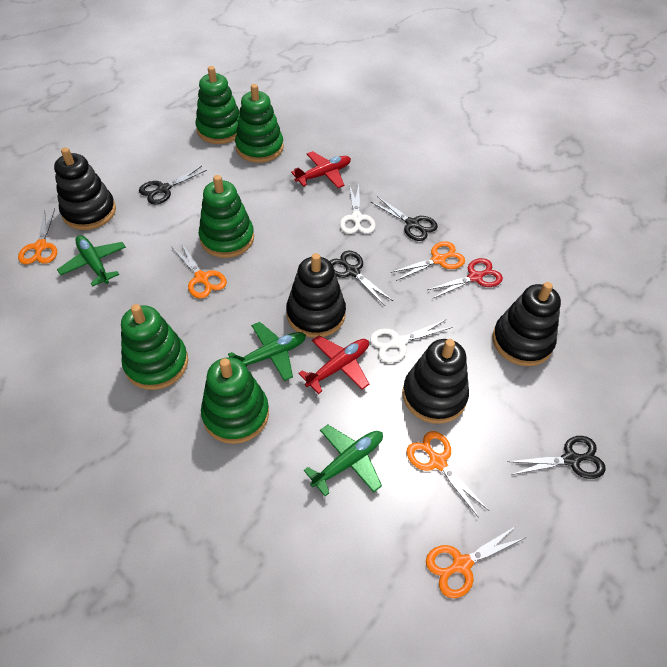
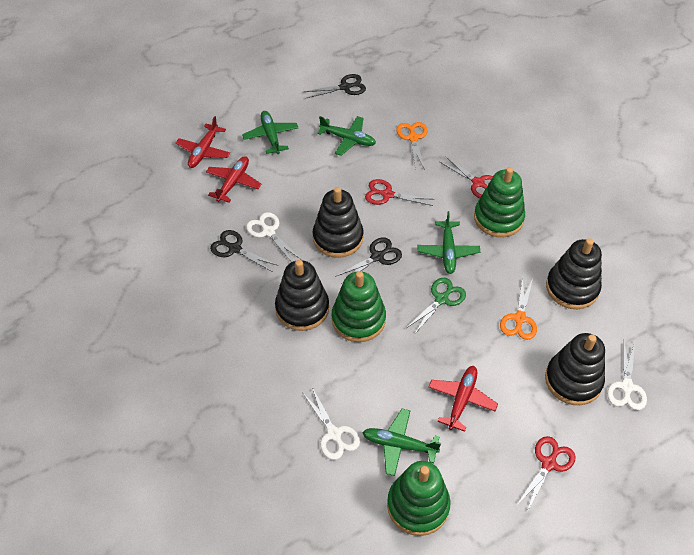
black scissors: [139,166,207,204] [330,251,393,306] [371,196,438,241] [507,436,605,479] = 4 -> [210,230,278,272] [304,74,366,99] [335,237,402,284] = 3
green plane: [57,235,126,286] [228,322,306,381] [304,425,383,496] = 3 -> [242,111,298,154] [317,116,376,156] [362,409,441,476] [417,211,480,274] = 4
green scissors: none = 0 -> [407,278,466,335] = 1
green stacking toy: [121,304,188,390] [195,66,240,144] [199,175,254,258] [201,357,269,444] [235,84,284,163] = 5 -> [332,271,386,342] [387,461,450,536] [474,167,525,237] = 3
orange scissors: [18,209,57,264] [172,242,227,299] [391,241,465,281] [407,431,489,518] [426,526,525,598] = 5 -> [396,122,427,170] [500,277,537,340] = 2
red plane: [291,151,351,188] [298,335,369,394] = 2 -> [176,116,230,168] [206,156,261,203] [429,366,498,432] = 3
red scissors: [427,258,503,299] = 1 -> [365,179,435,206] [440,156,493,198] [516,436,575,512] = 3
white scissors: [340,184,376,234] [370,319,453,363] = 2 -> [246,212,300,262] [302,388,360,460] [607,340,647,410] = 3

